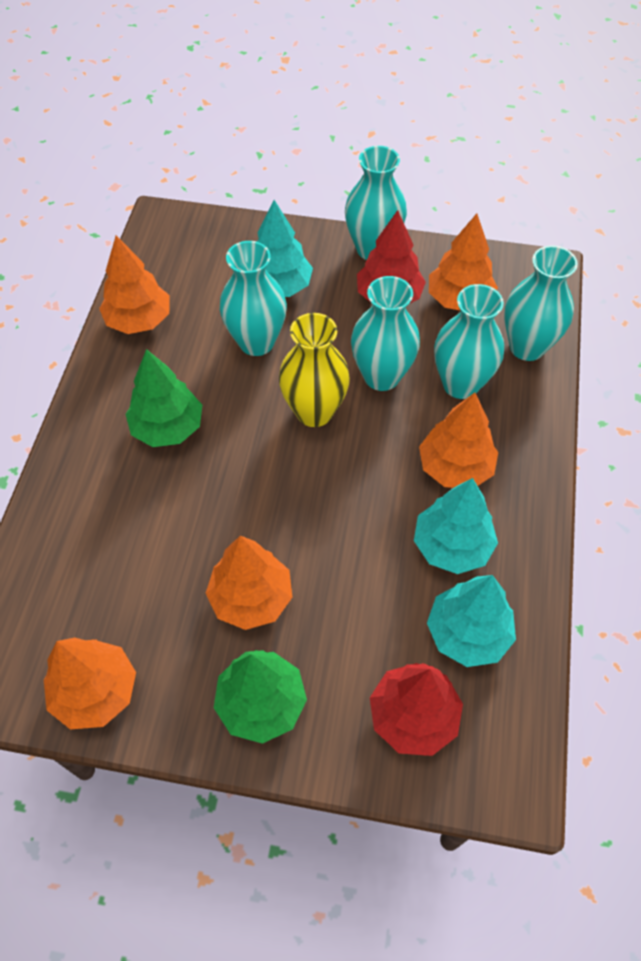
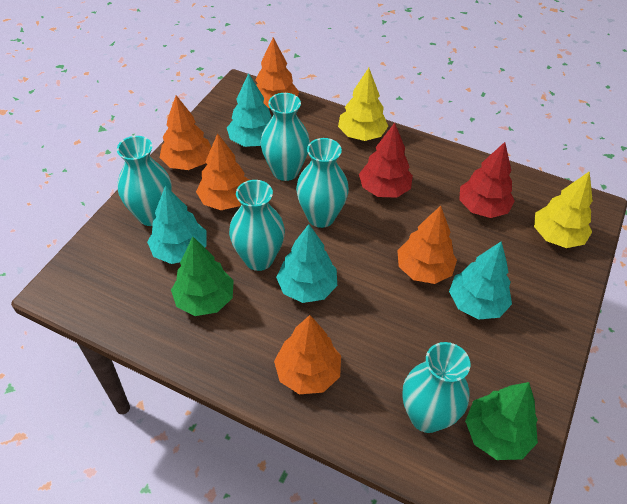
turquoise tree: [257,200,313,297] [414,478,498,574] [427,575,516,667] = 3 -> [147,185,206,264] [227,73,271,147] [276,224,337,303] [449,241,512,320] = 4
yellow tree: none = 0 -> [338,68,388,141] [534,171,593,248] = 2
yellow vase: [279,313,350,427] = 1 -> none = 0

